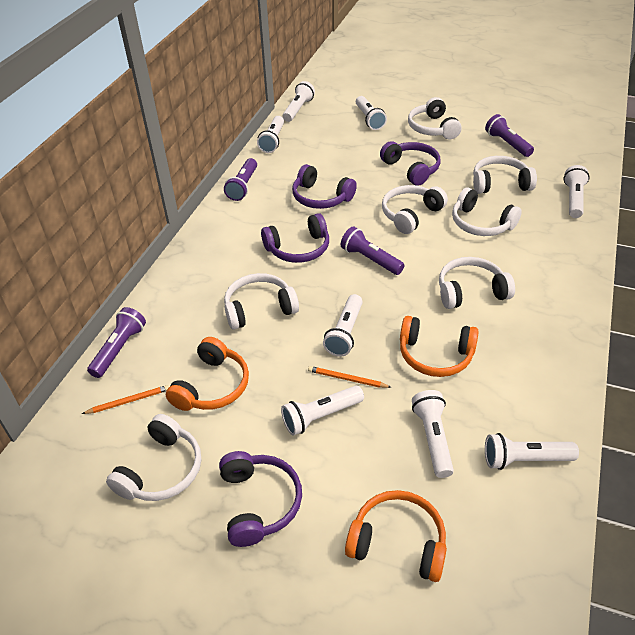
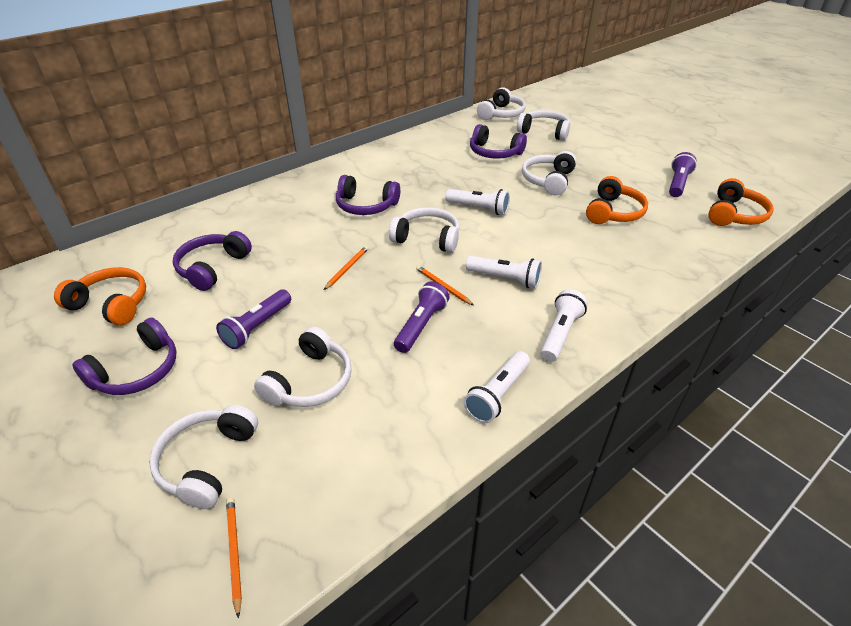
orange pencil: [82,385,169,414] [308,366,391,388] = 2 -> [226,497,242,619] [324,246,369,290] [416,265,474,305] = 3
purple flashlight: [87,307,146,378] [224,158,257,201] [341,226,404,275] [485,114,534,157] = 4 -> [216,289,291,349] [394,282,450,353] [669,152,697,197] = 3
white flashlight: [257,116,284,153] [281,385,364,436] [283,81,315,122] [323,294,363,357] [356,96,387,130] [412,390,454,478] [485,433,579,470] [563,165,590,218] = 8 -> [445,189,510,215] [464,351,530,423] [466,256,542,288] [540,289,588,362] = 4
white headphones: [106,414,201,501] [224,273,299,330] [382,185,448,234] [408,97,462,139] [439,257,515,309] [452,187,522,236] [473,156,537,194] = 7 -> [149,405,258,509] [254,327,352,407] [389,207,460,253] [477,87,526,120] [517,110,570,141] [522,151,577,195] = 6

